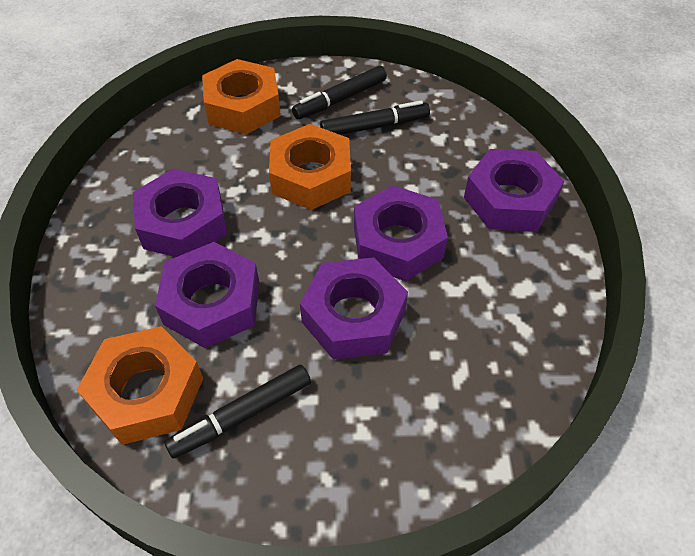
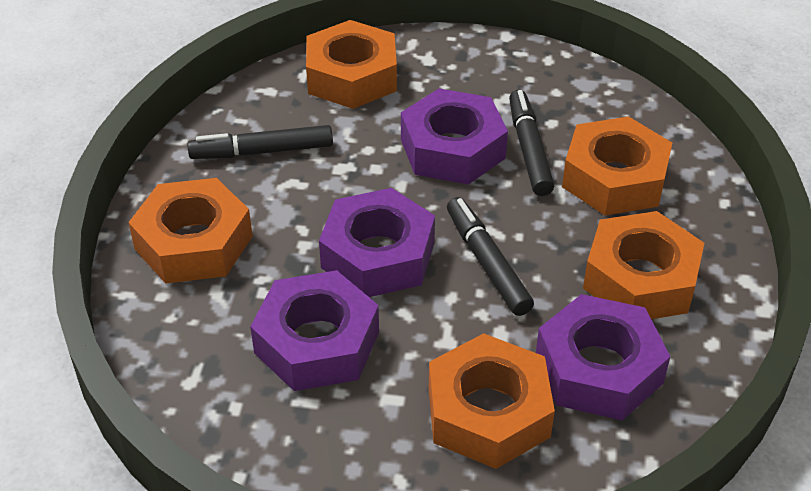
orange nut: [77,326,203,445] [202,59,281,134] [269,124,351,210] = 3 -> [128,178,253,283] [306,20,397,109] [429,333,555,469] [562,116,672,216] [583,211,704,319] = 5
purple nut: [133,169,227,257] [155,242,259,348] [300,258,408,360] [354,185,448,281] [464,149,564,232] = 5 -> [250,270,379,391] [319,188,435,297] [401,89,508,185] [536,294,671,420] = 4

